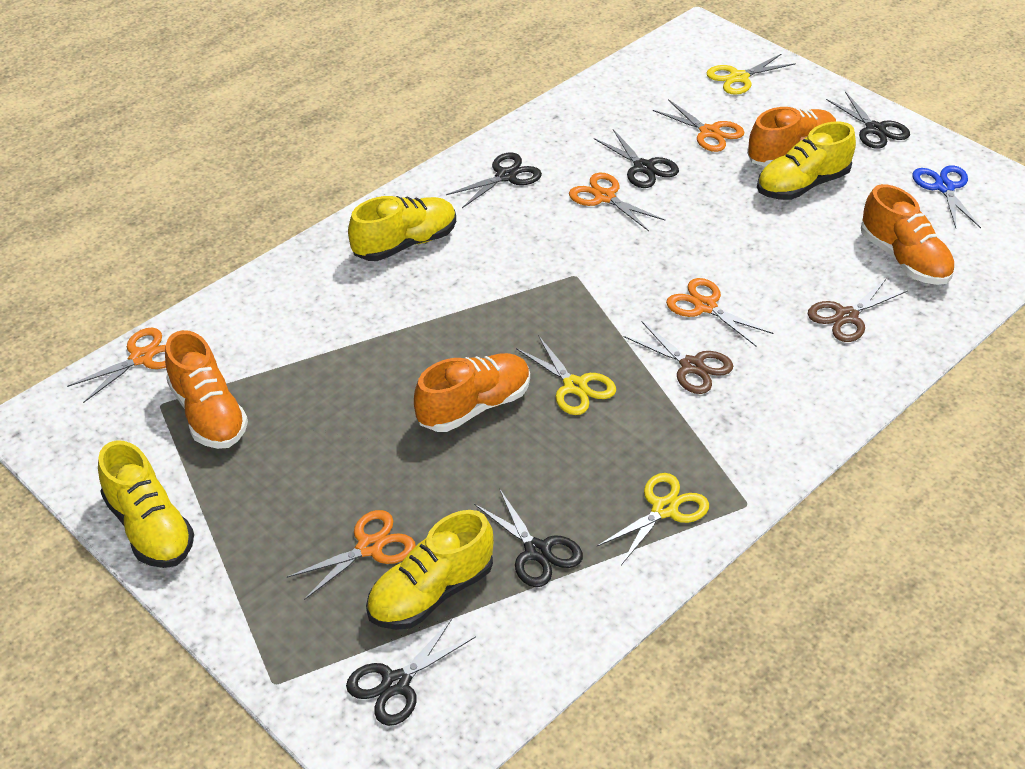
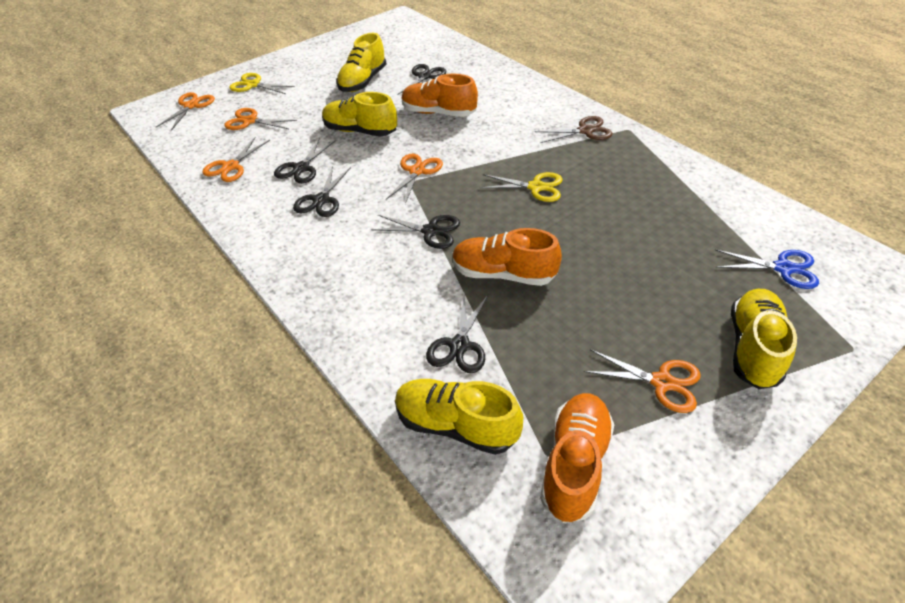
brown scissors: [624,321,733,394] [808,278,908,342] = 2 -> [535,116,612,143] = 1
orange shoe: [165,330,248,449] [414,353,530,432] [747,107,836,167] [861,184,955,285] = 4 -> [402,73,478,117] [453,228,562,286] [540,393,614,523] = 3
yellow scissors: [516,335,616,415] [597,473,709,565] [707,54,796,95] = 3 -> [229,73,295,94] [480,172,562,202] = 2

